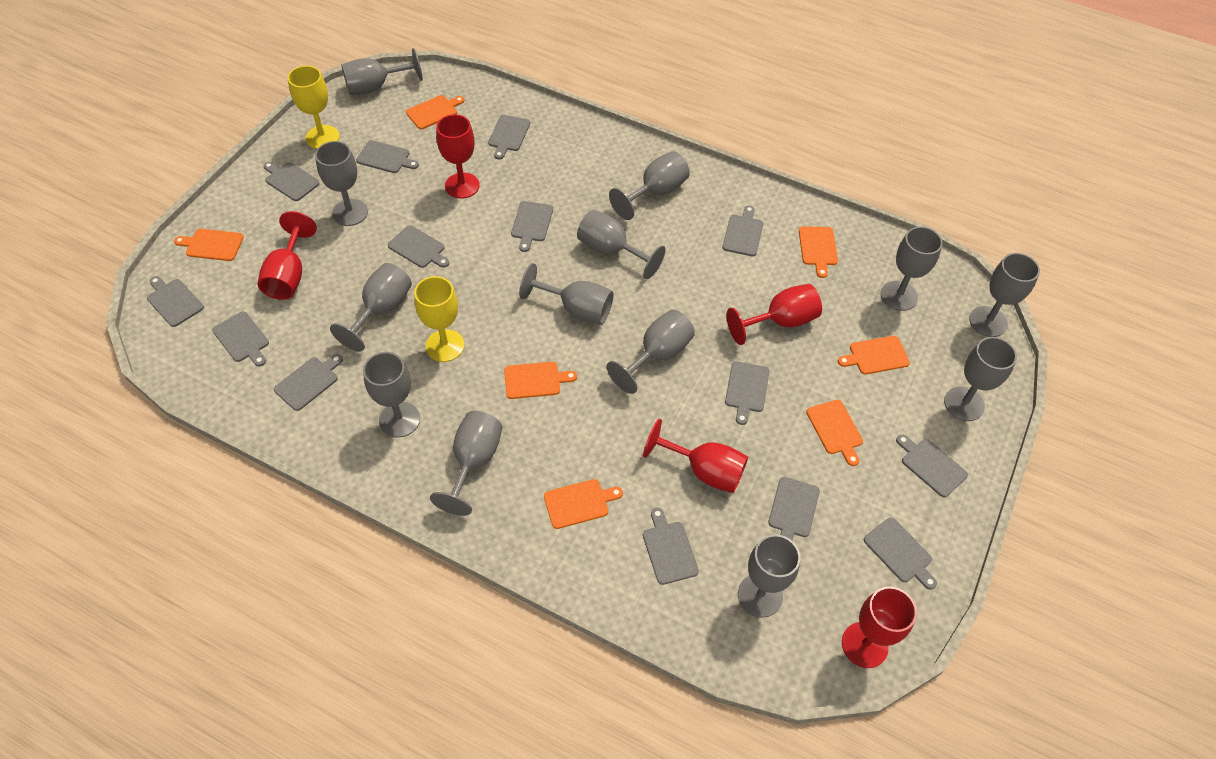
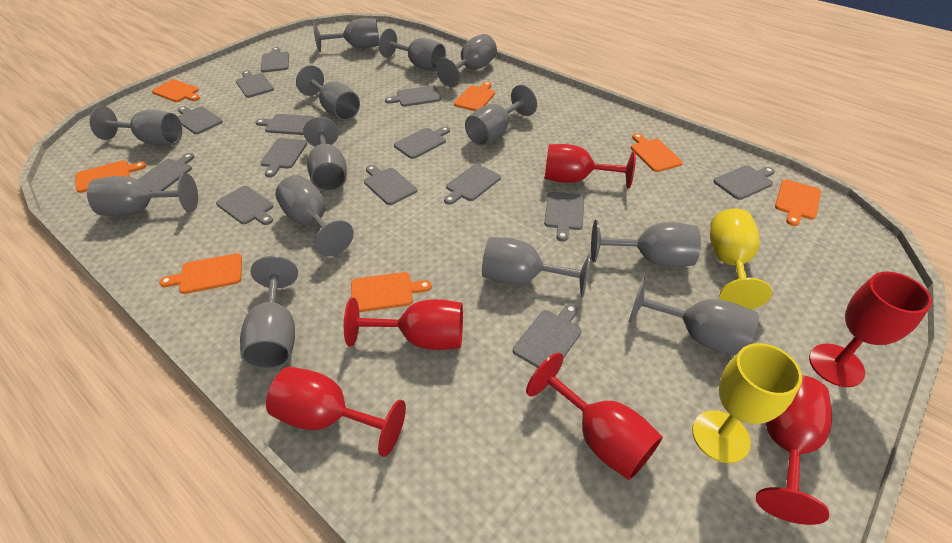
red goblet: [258,211,317,300] [436,114,479,199] [643,419,748,493] [727,284,822,345] [842,586,917,668] = 5 -> [266,367,406,457] [344,298,463,350] [526,352,663,480] [545,144,636,189] [756,375,832,525] [809,272,932,387] = 6

